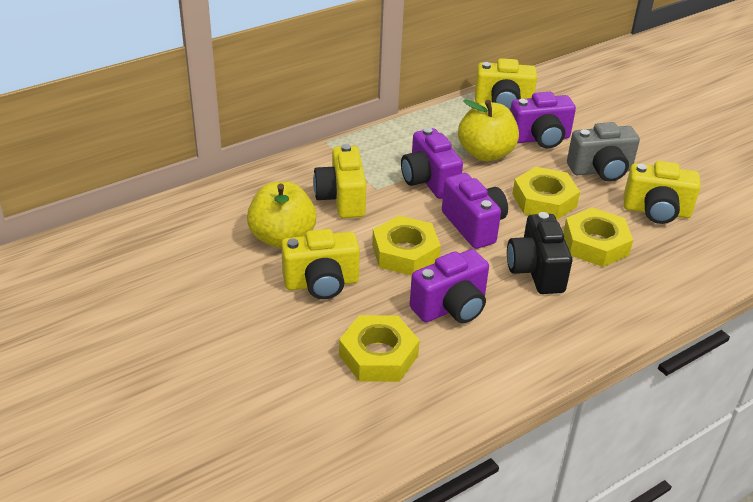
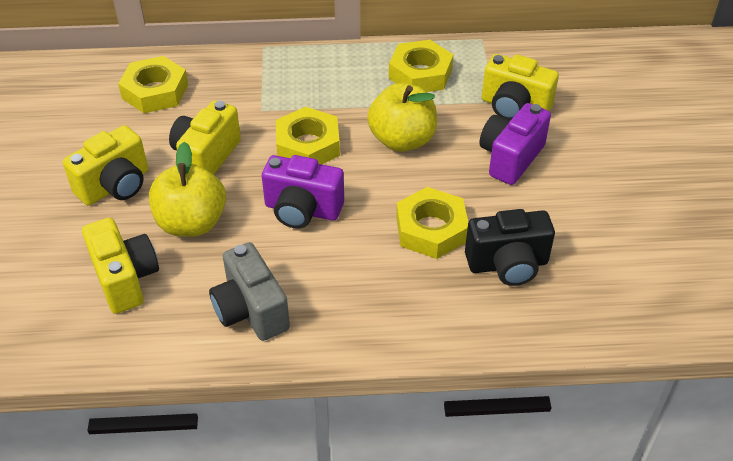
purple camera: [401,127,463,199] [410,249,489,323] [442,173,508,249] [510,92,576,148] = 4 -> [262,155,344,229] [479,103,551,185] = 2

